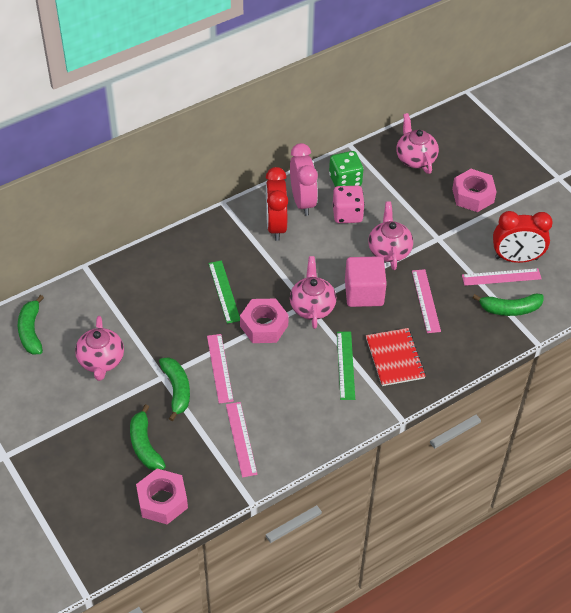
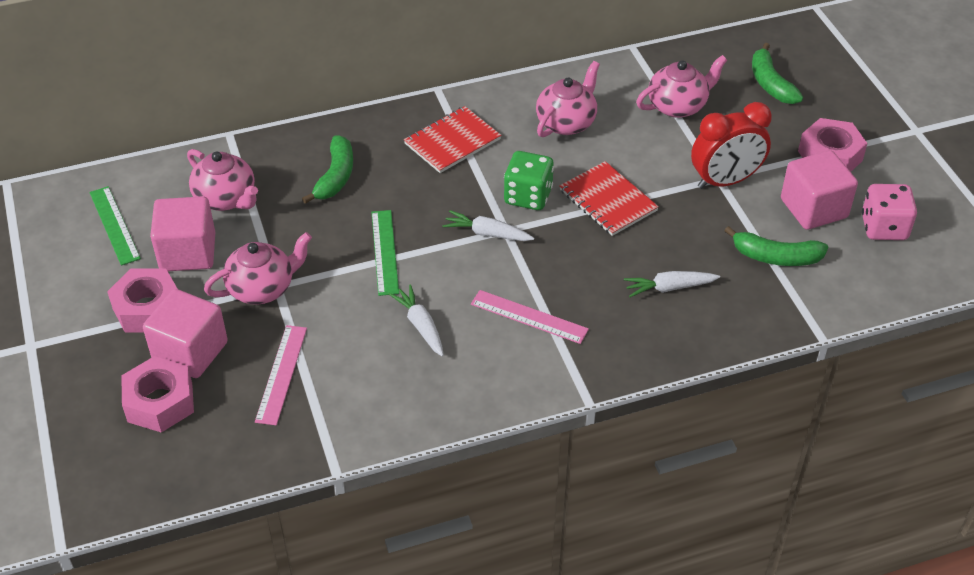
green banana: [18,295,44,355] [130,404,166,470] [159,357,190,421] [472,294,544,316] = 4 -> [302,136,353,204] [725,226,828,266] [752,43,803,104] = 3
pink clock: [290,143,318,216] = 1 -> none = 0
pink cube: [345,256,387,307] = 1 -> [143,289,228,378] [150,196,215,271] [781,150,858,230] = 3
pink ruler: [207,334,234,404] [226,402,257,477] [412,269,441,333] [462,268,542,286] = 4 -> [255,325,307,425] [471,290,589,344] = 2
red clock: [266,167,288,241] [493,211,553,263] = 2 -> [691,102,772,189] = 1
red notebook: [366,328,426,386] = 1 -> [404,106,501,173] [560,161,659,236] = 2
white carrot: none = 0 -> [389,285,444,356] [442,210,534,241] [624,271,720,297] = 3

